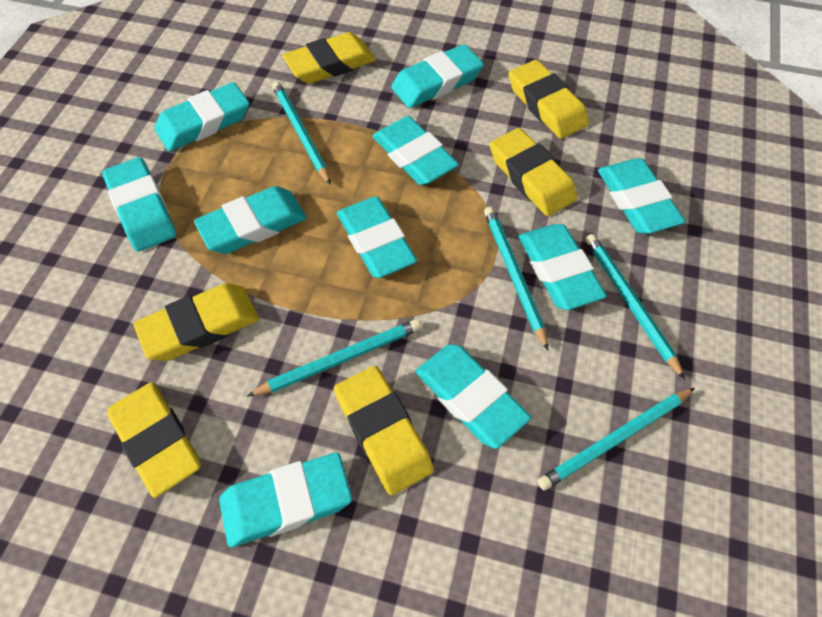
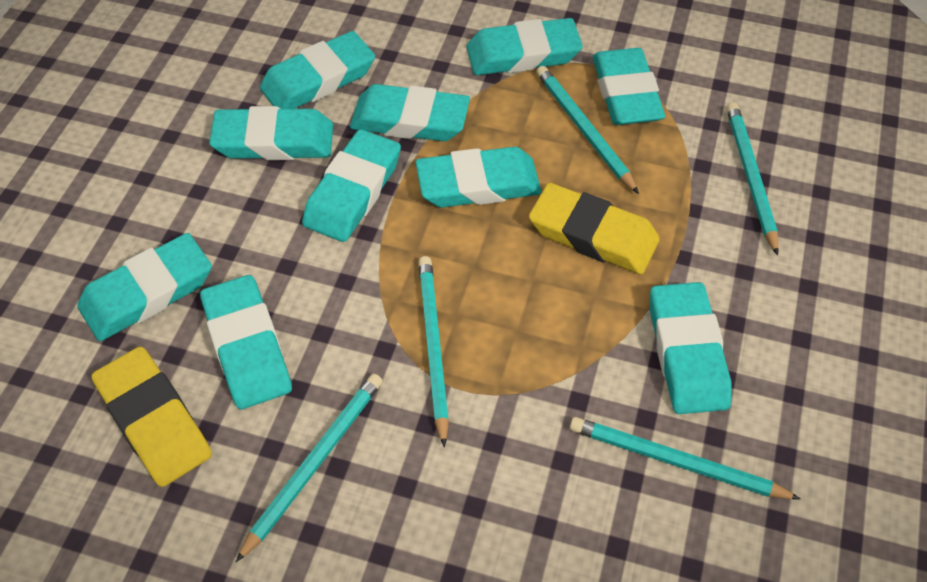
yellow eraser: [107,382,201,498] [134,283,259,361] [282,32,376,84] [334,366,434,496] [490,128,578,216] [509,60,589,139] = 6 -> [91,347,212,487] [529,183,660,274] = 2

